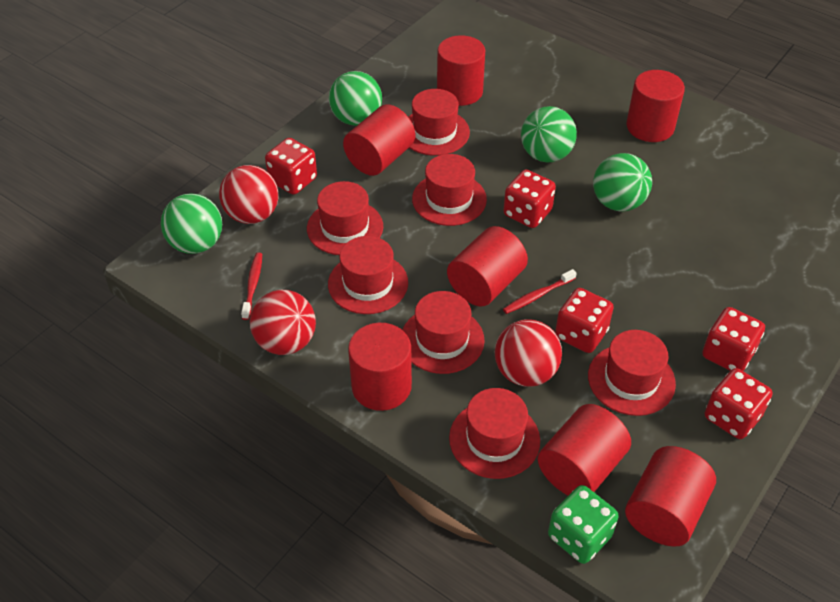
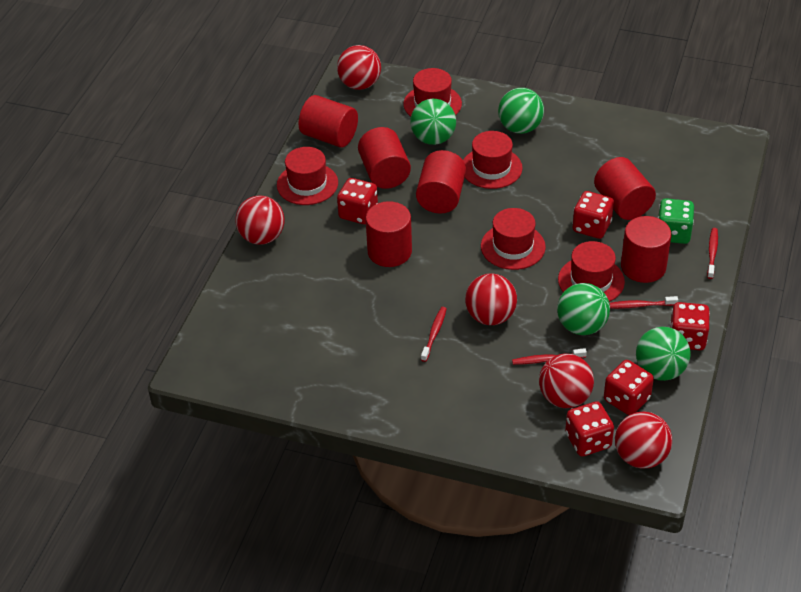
red ball: [219,165,278,224] [250,290,316,355] [495,319,562,387] = 3 -> [235,196,284,245] [337,45,381,90] [465,273,517,325] [539,354,594,408] [615,412,672,469] = 5
red cylinder: [343,105,415,176] [348,323,412,411] [437,35,485,106] [447,226,528,306] [538,404,631,496] [625,446,716,547] [626,70,685,142] = 7 -> [299,95,358,147] [358,127,411,189] [365,201,412,267] [416,150,466,213] [594,157,656,220] [621,216,671,283] = 6
red hat: [307,181,383,255] [328,236,408,314] [402,291,485,374] [408,89,470,156] [412,154,487,226] [449,388,540,479] [588,330,676,416] = 7 -> [277,147,338,205] [403,68,462,117] [463,131,523,189] [481,208,546,270] [558,241,625,302] = 5
red toothbrush: [241,252,262,320] [503,269,577,314] = 2 -> [421,307,447,362] [512,348,587,365] [609,296,678,309] [707,228,718,279] = 4

